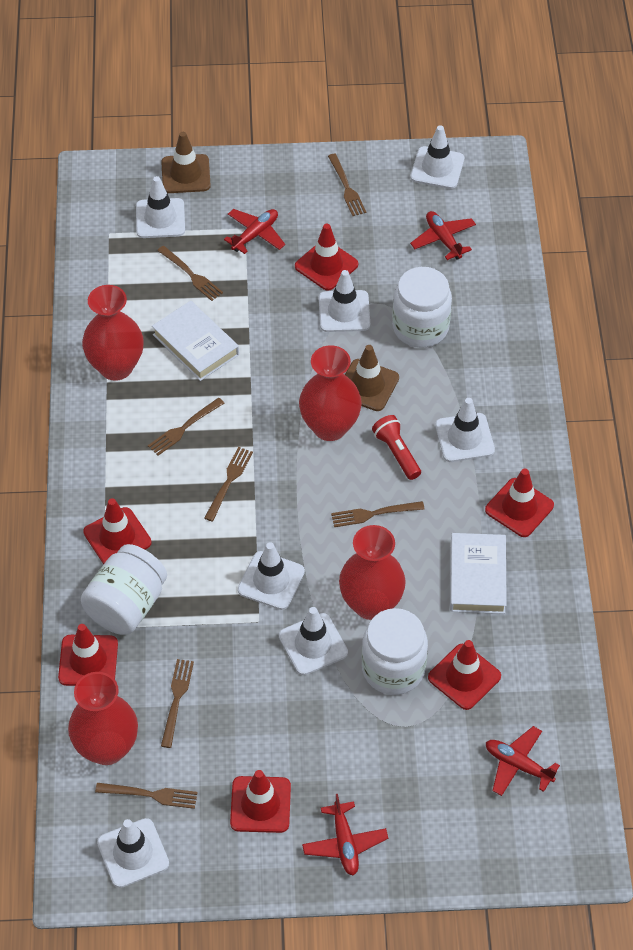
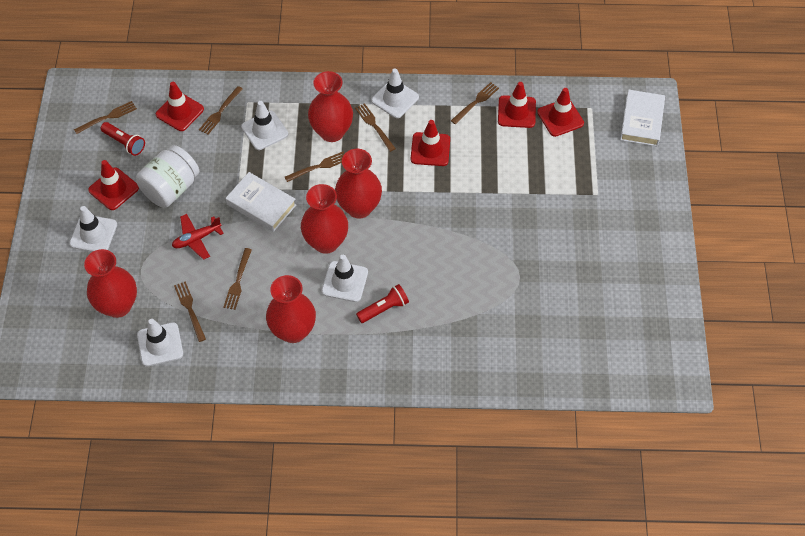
brown traffic cone: [161,132,211,193] [345,345,399,411] = 2 -> none = 0
red flashlight: [372,415,421,480] = 1 -> [101,122,145,156] [356,284,409,323] = 2
red plane: [224,209,285,254] [302,794,388,875] [410,211,476,260] [486,726,560,796] = 4 -> [172,214,224,260] = 1
red traffic cone: [58,624,118,686] [83,498,151,564] [230,770,291,833] [295,224,358,291] [428,640,501,710] [485,468,554,537] = 6 -> [88,160,139,210] [156,82,204,131] [411,120,450,166] [498,82,536,128] [537,88,584,137] = 5
red vase: [68,672,138,765] [82,285,144,381] [299,345,362,441] [339,525,406,620] = 4 -> [84,249,137,318] [266,275,316,343] [301,184,348,254] [308,71,353,142] [335,149,382,219] = 5
white jar: [81,544,167,635] [362,608,428,695] [392,267,452,348] = 3 -> [136,145,199,208] = 1
white traffic cone: [97,818,169,888] [136,176,185,238] [238,542,305,610] [279,607,348,675] [319,270,370,332] [410,125,464,189] [435,398,495,462] = 7 -> [69,206,117,252] [137,319,183,366] [241,101,288,150] [322,255,368,302] [371,69,419,118] = 5

